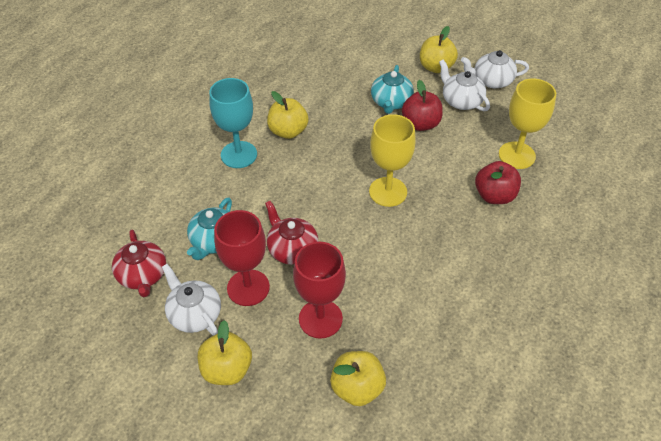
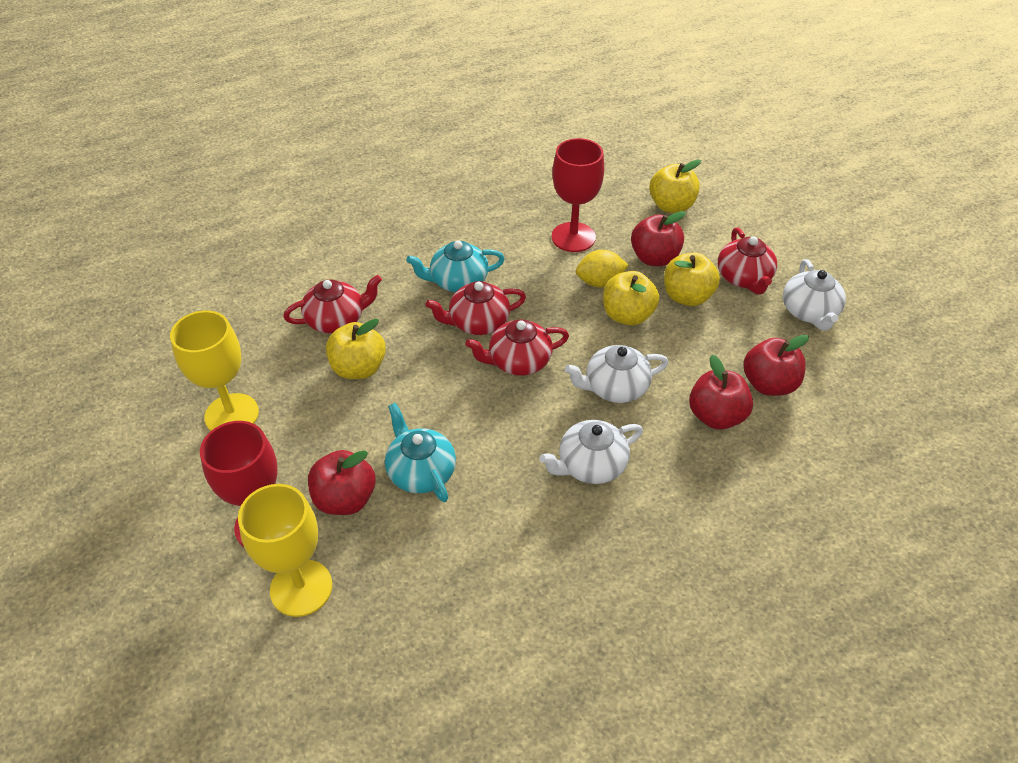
red apple: [402,80,443,131] [475,161,521,204] = 2 -> [308,450,376,515] [631,211,686,266] [689,355,753,430] [743,335,809,396] = 4
red teapot: [112,230,166,297] [265,201,318,265] = 2 -> [283,275,382,333] [426,281,526,335] [465,319,569,376] [718,228,777,294] = 4
turquoise goblet: [209,78,257,168] = 1 -> none = 0
yellow lemon: none = 0 -> [576,250,628,287] = 1

